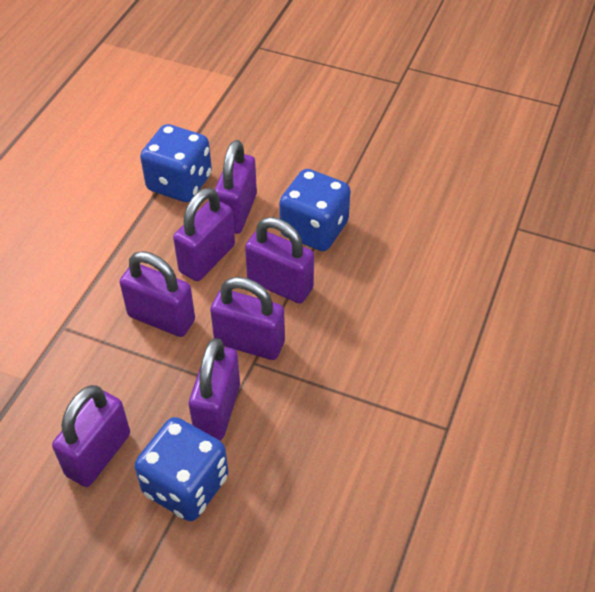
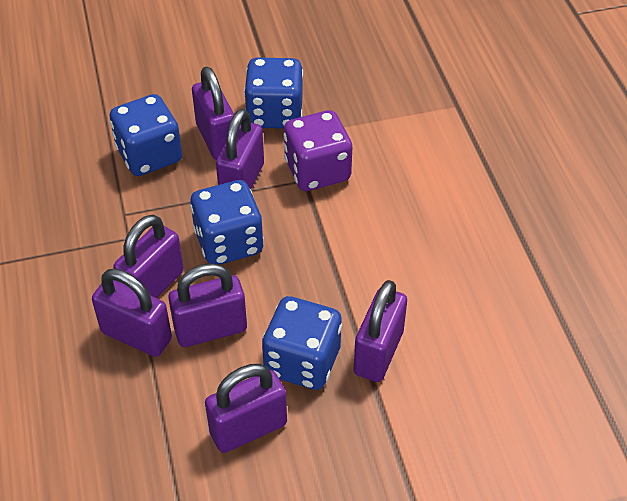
blue dice: [134,417,229,521] [140,124,212,202] [279,169,351,251] = 3 -> [110,94,182,176] [190,180,264,265] [244,57,303,129] [262,296,342,390] = 4
purple dice: none = 0 -> [283,110,352,191] = 1

